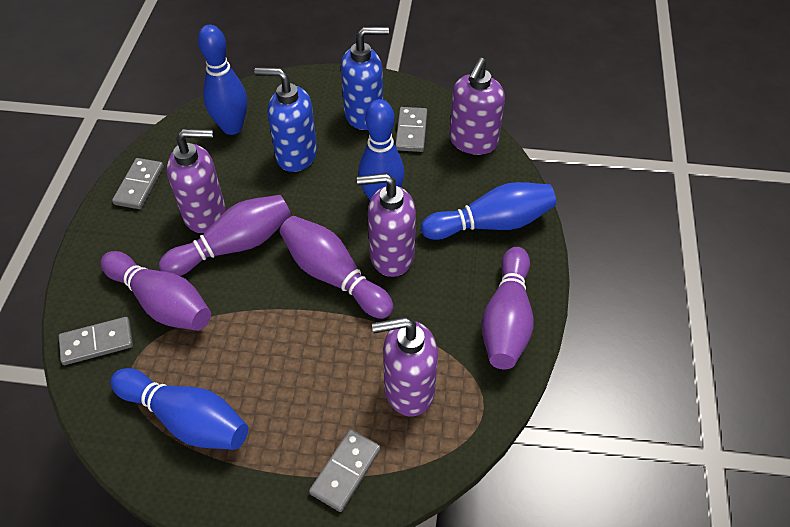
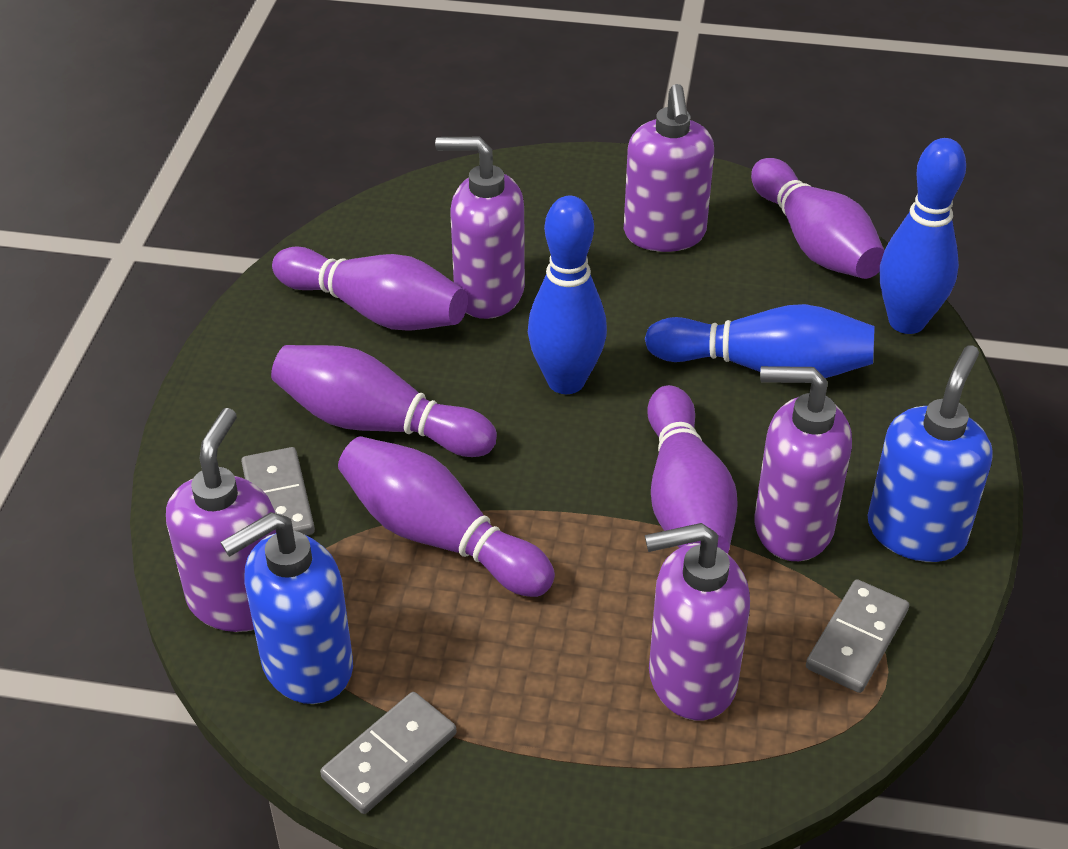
blue bowling pin: [110,368,248,450] [198,25,247,135] [358,99,405,200] [421,182,556,240] = 4 -> [528,196,607,394] [645,304,875,378] [880,138,966,334] = 3
grey domino: [59,317,133,365] [112,158,164,209] [309,429,381,512] [395,107,427,152] = 4 -> [241,447,315,535] [320,692,456,814] [806,579,909,693] = 3
purple bowling pin: [101,251,211,331] [159,195,291,276] [280,216,393,319] [481,247,534,369] = 4 -> [271,345,497,457] [272,246,468,331] [338,436,555,597] [647,385,738,554] [751,158,885,279] = 5
purple soap dispenser: [167,129,226,233] [357,173,416,277] [372,317,438,416] [449,58,505,155] = 4 -> [166,408,276,632] [435,137,525,319] [624,84,714,252] [645,523,750,720] [755,366,852,561] = 5

